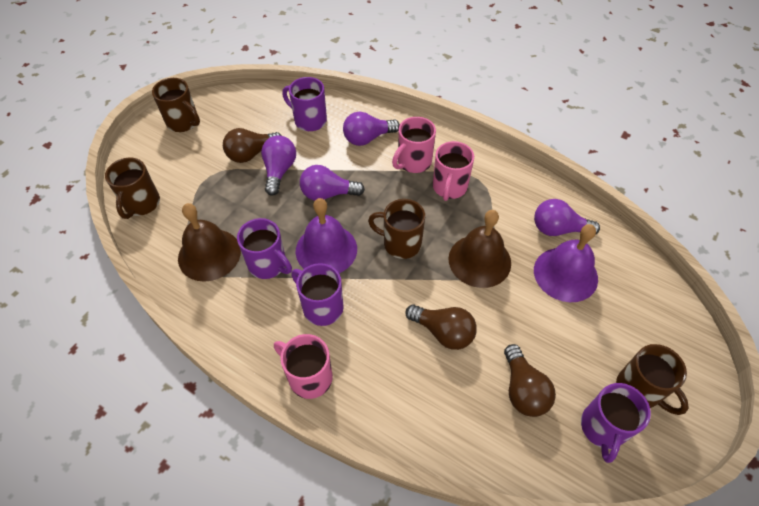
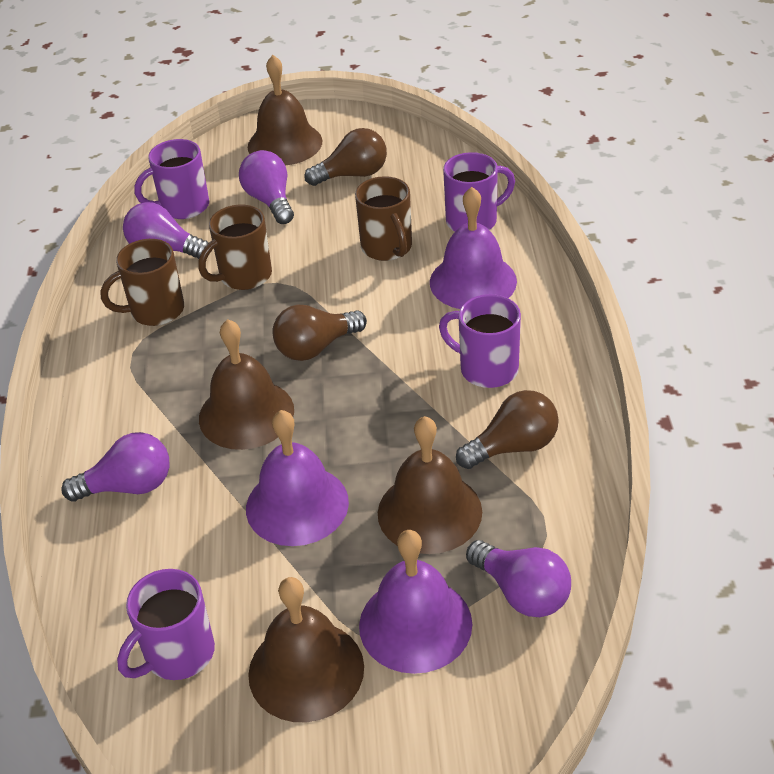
brown bell: [178,203,241,282] [449,210,511,288] = 2 -> [199,319,294,450] [248,55,322,165] [248,577,364,722] [378,416,482,554] = 4
brown mug: [105,158,160,219] [152,78,200,132] [368,199,425,259] [616,344,689,415] = 4 -> [101,239,184,326] [198,205,272,290] [355,176,412,261] = 3
pink mug: [274,334,333,399] [392,117,436,173] [433,141,474,201] = 3 -> none = 0
purple bell: [296,198,357,273] [534,224,598,302] = 2 -> [246,410,349,546] [359,530,472,674] [430,187,517,309] = 3

